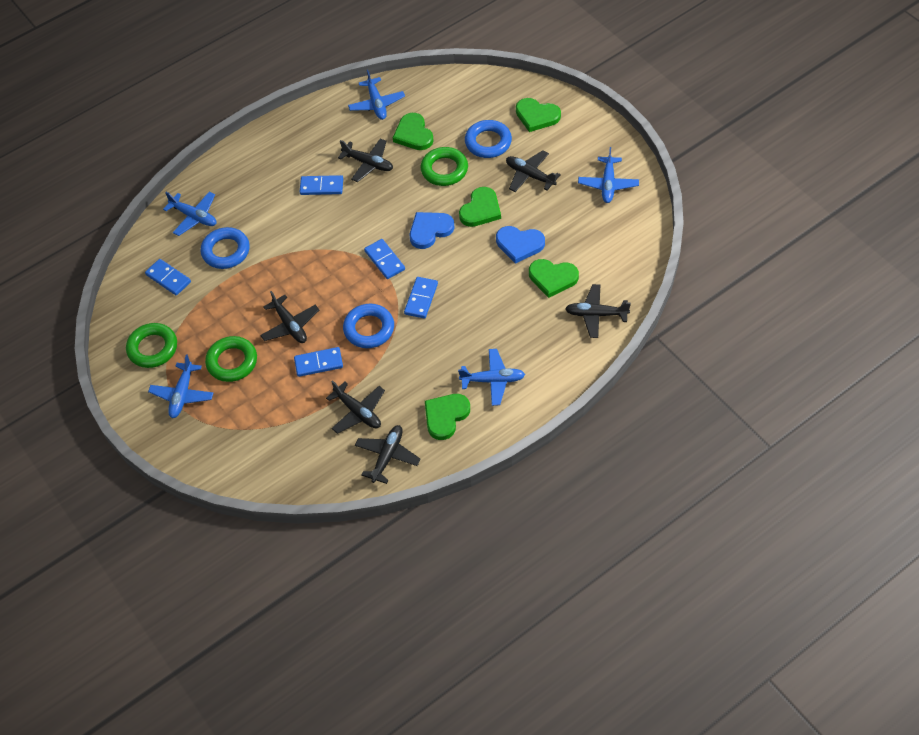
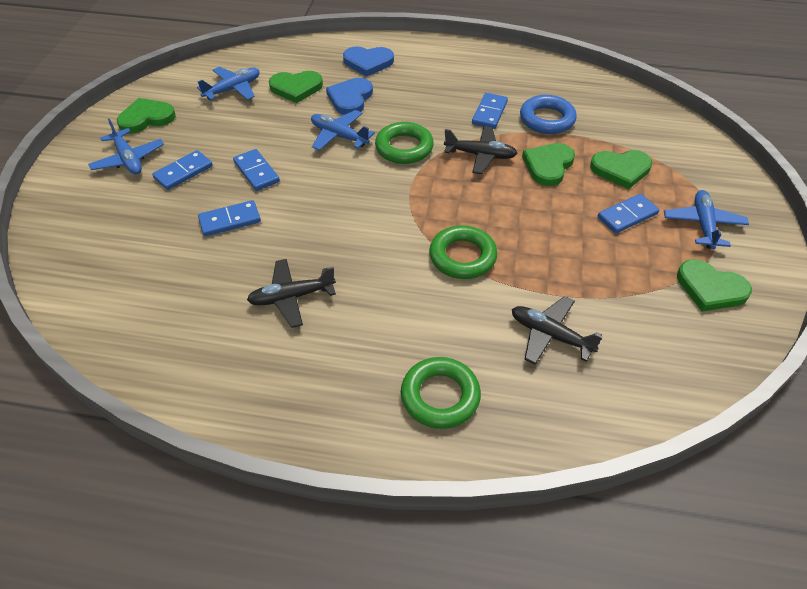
black plane: [260,291,319,343] [326,380,385,434] [338,139,393,182] [355,425,421,484] [506,150,561,192] [565,284,631,338] = 6 -> [247,259,336,328] [444,126,517,174] [512,296,603,365] = 3
blue plane: [148,354,213,418] [163,192,217,236] [348,70,405,120] [458,349,525,406] [578,147,639,203] = 5 -> [88,119,164,174] [197,67,260,100] [311,110,375,150] [664,190,749,249] = 4
blue ring: [201,227,250,269] [343,304,394,348] [465,120,512,158] = 3 -> [520,95,577,134] = 1

